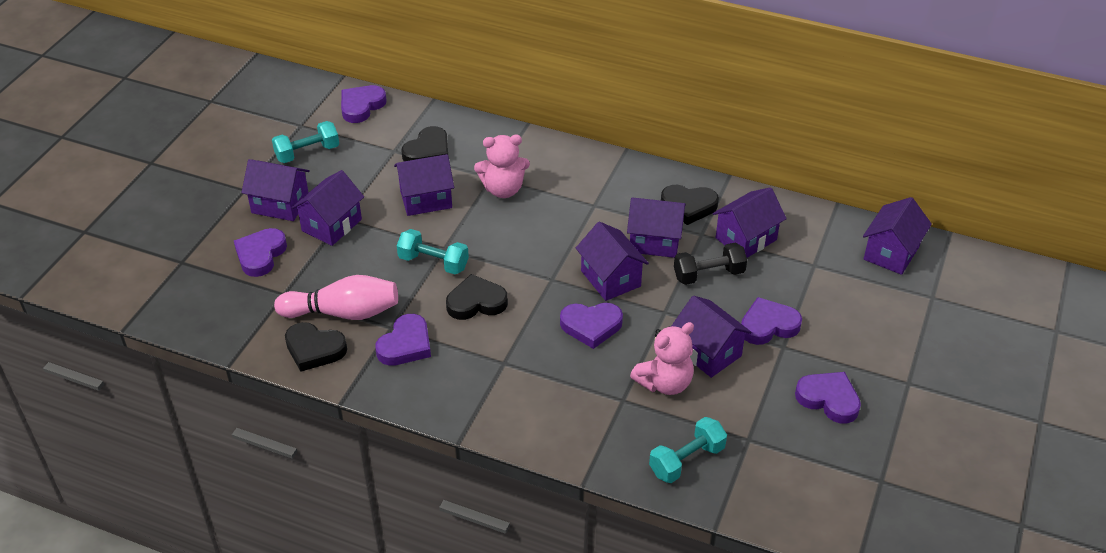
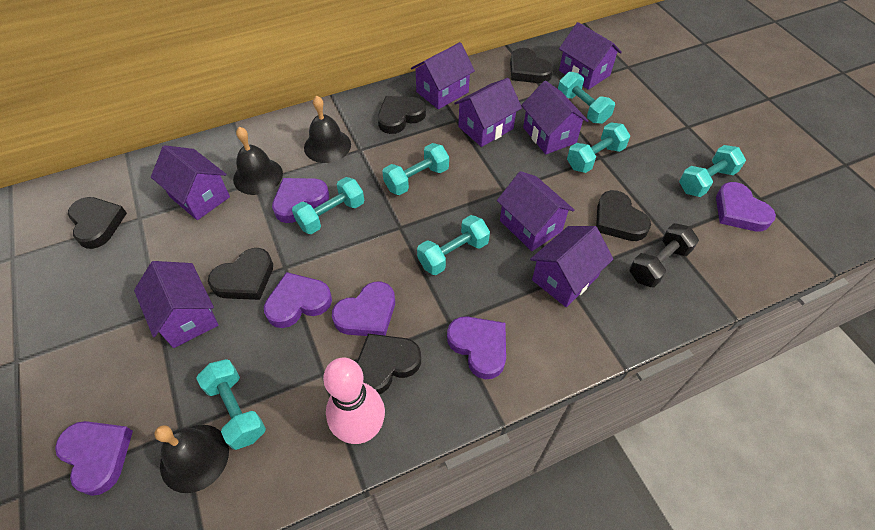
black bell: none = 0 -> [155,425,229,493] [233,127,283,195] [304,96,351,163] = 3
black heart: [285,322,347,372] [401,126,448,161] [446,274,508,320] [661,185,719,225] = 4 -> [68,197,127,249] [208,248,273,300] [357,334,421,394] [378,96,426,134] [510,48,554,83] [596,190,651,241] = 6
pink teddy bear: [474,135,530,198] [630,322,694,395] = 2 -> none = 0
turquoise dumbbell: [272,121,339,163] [397,229,469,274] [649,417,727,483] = 3 -> [196,359,266,450] [292,177,364,234] [382,143,449,195] [417,215,490,275] [558,72,615,124] [567,123,630,173] [679,145,746,197] = 7

